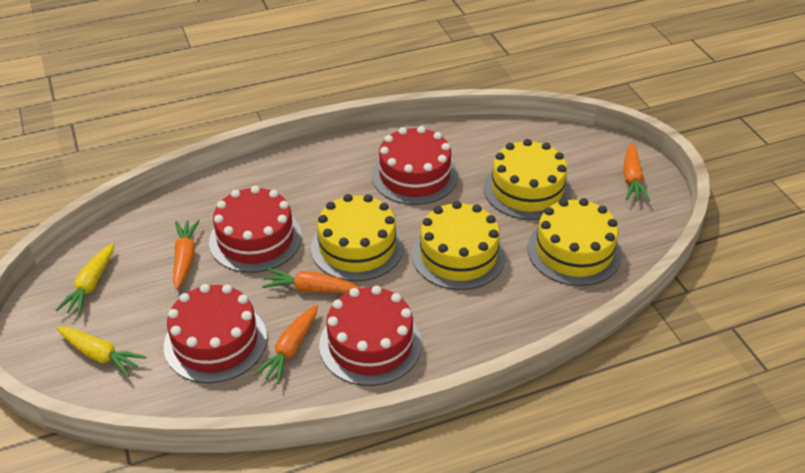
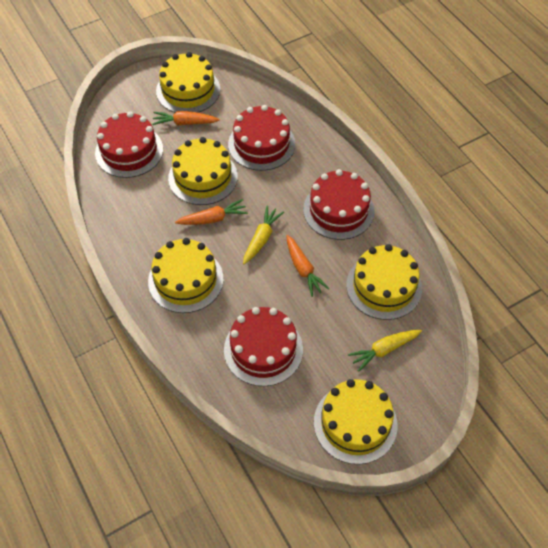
orange carrot: [173,220,200,290] [254,305,318,384] [262,268,360,293] [623,143,650,201] = 4 -> [152,111,219,126] [175,199,248,225] [287,235,330,297] = 3
yellow cake: [311,194,404,281] [412,201,506,290] [484,139,572,220] [528,198,622,286] = 4 -> [148,238,224,313] [156,52,220,113] [168,137,238,205] [314,379,398,464] [346,244,422,320] = 5

